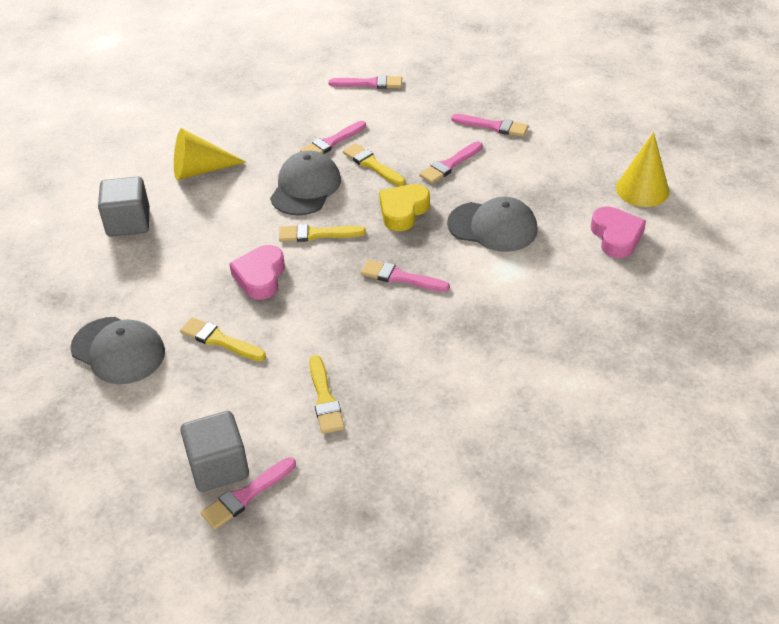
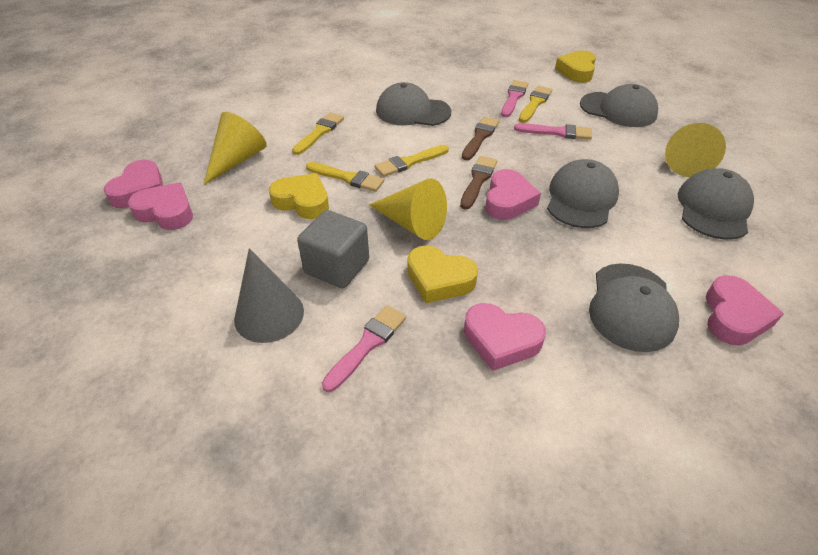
brown brush: none = 0 -> [460,156,497,210] [462,117,499,160] = 2
grey cap: [70,317,165,384] [270,151,341,215] [447,197,538,252] = 3 -> [376,82,451,126] [547,159,619,228] [580,84,658,127] [589,263,679,352] [678,168,754,240] = 5
grey cone: none = 0 -> [234,248,304,343] = 1
grey cube: [98,176,150,237] [180,411,249,492] = 2 -> [297,210,369,288] = 1
pink brush: [201,457,296,529] [300,121,366,154] [329,75,402,89] [361,260,450,292] [419,141,483,184] [451,114,528,137] = 6 -> [322,305,406,392] [501,80,529,117] [514,123,592,140] = 3
pink heart: [229,245,285,300] [591,206,646,258] = 2 -> [104,160,163,208] [128,183,193,230] [464,303,546,371] [485,169,541,220] [706,275,784,346] = 5
yellow cone: [174,128,246,180] [616,132,669,207] = 2 -> [204,112,267,185] [369,178,447,240] [665,123,726,177] = 3
yellow heart: [379,184,430,231] = 1 -> [269,173,329,219] [408,245,478,303] [555,50,596,83] = 3

